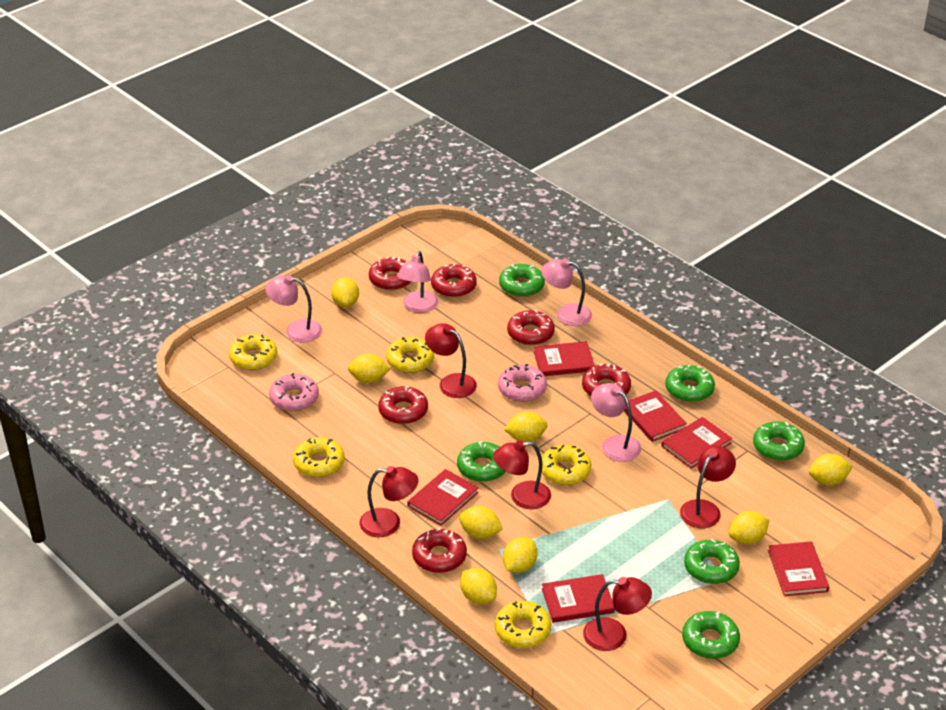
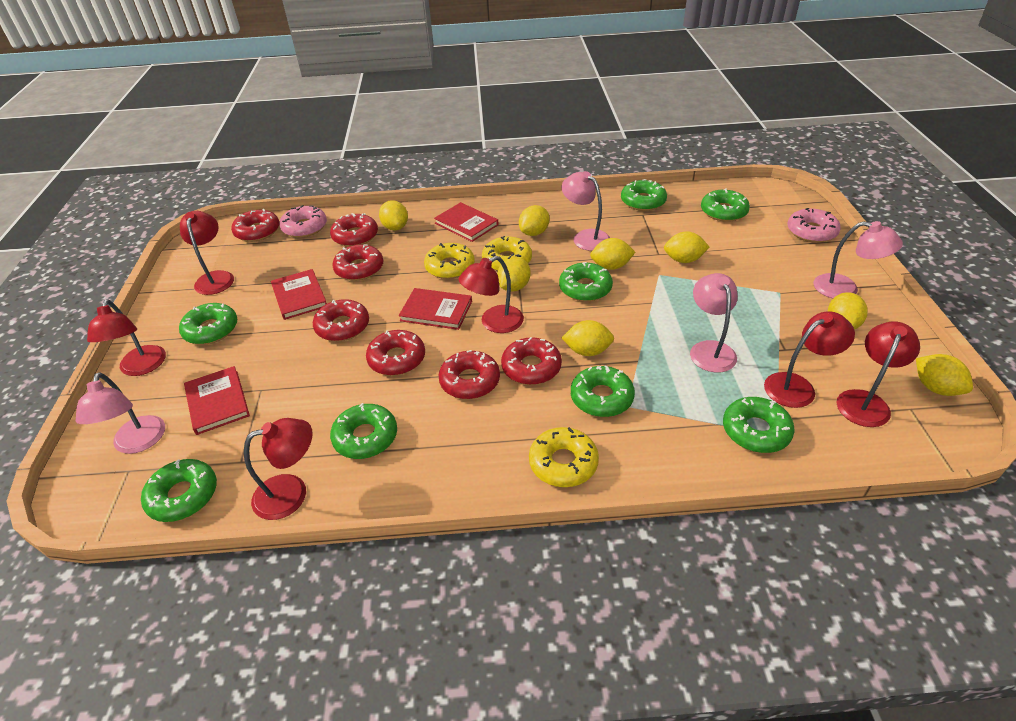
green donut: [457,441,506,482] [499,264,545,297] [665,365,715,402] [682,611,740,659] [684,539,740,584] [753,421,805,461] = 6 -> [141,459,217,522] [179,303,237,345] [330,403,397,459] [559,262,613,301] [571,365,635,417] [621,179,667,211] [701,189,750,222] [723,397,795,453] = 8
red book: [407,469,479,526] [534,341,595,376] [542,574,615,623] [624,390,687,442] [661,417,732,469] [768,541,829,596] = 6 -> [184,366,250,435] [271,269,327,320] [399,288,472,330] [434,202,498,242] = 4
red donut: [369,257,411,290] [378,386,428,424] [412,528,467,573] [431,264,477,297] [507,310,555,345] [582,363,631,396] = 6 -> [231,209,279,242] [313,299,369,341] [330,213,378,247] [332,244,383,281] [366,330,425,376] [439,350,500,399] [501,337,562,385] = 7
red lamp: [359,466,418,537] [425,323,477,398] [493,441,551,509] [583,577,652,651] [680,446,736,528] = 5 -> [87,299,166,376] [180,211,234,295] [244,418,313,520] [459,256,524,333] [764,311,855,408] [837,321,920,427] = 6
yellow donut: [229,334,277,370] [293,437,345,477] [386,337,434,373] [494,601,552,648] [542,444,591,485] = 5 -> [424,243,475,279] [482,236,532,271] [529,427,599,487] = 3

